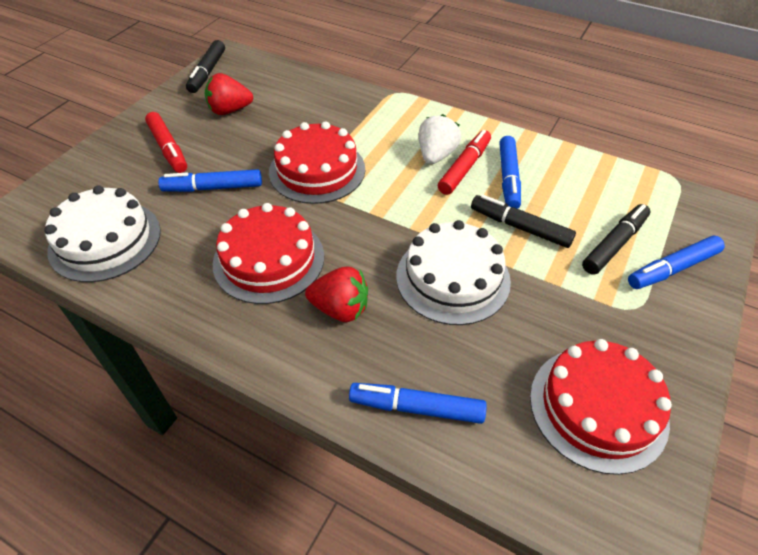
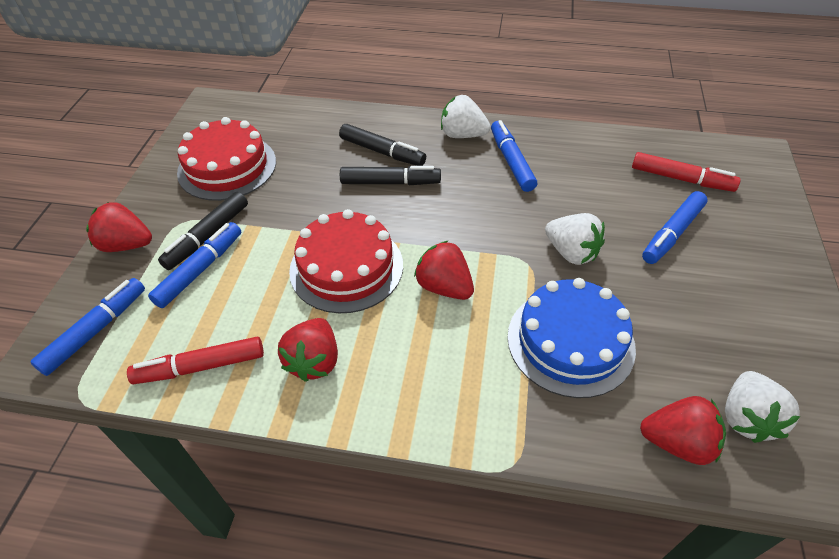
blue cake: none = 0 -> [507,278,636,398] = 1
red cake: [213,203,324,304] [269,121,365,204] [530,339,672,475] = 3 -> [177,117,276,201] [289,209,403,313] = 2
red strawberry: [205,73,253,115] [305,267,368,322] = 2 -> [86,202,152,252] [278,318,338,382] [414,241,474,300] [640,396,726,465] = 4
white cake: [44,185,161,282] [396,220,511,325] = 2 -> none = 0
white strawberry: [419,114,461,164] = 1 -> [441,95,491,138] [545,213,605,265] [725,371,801,443] = 3

